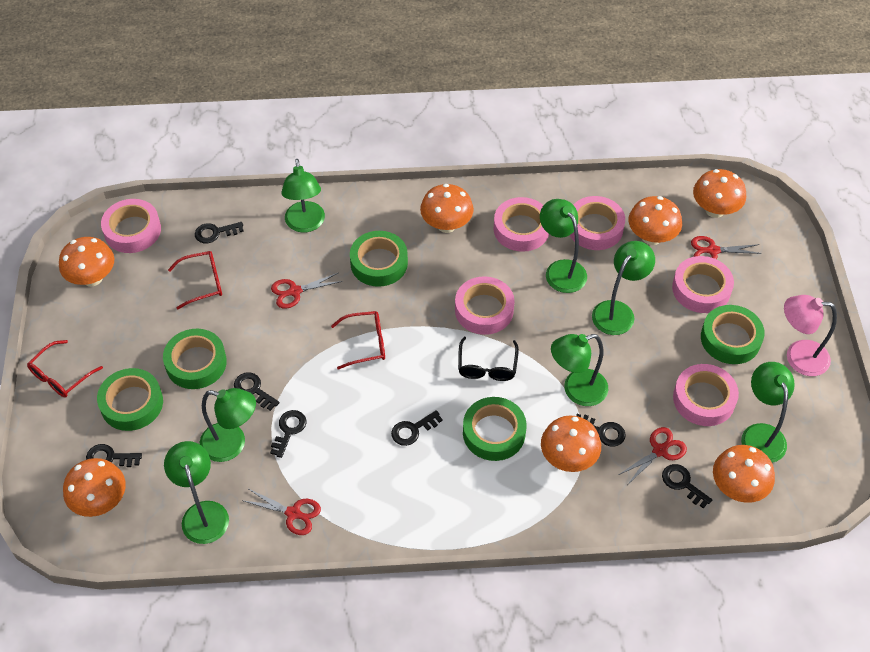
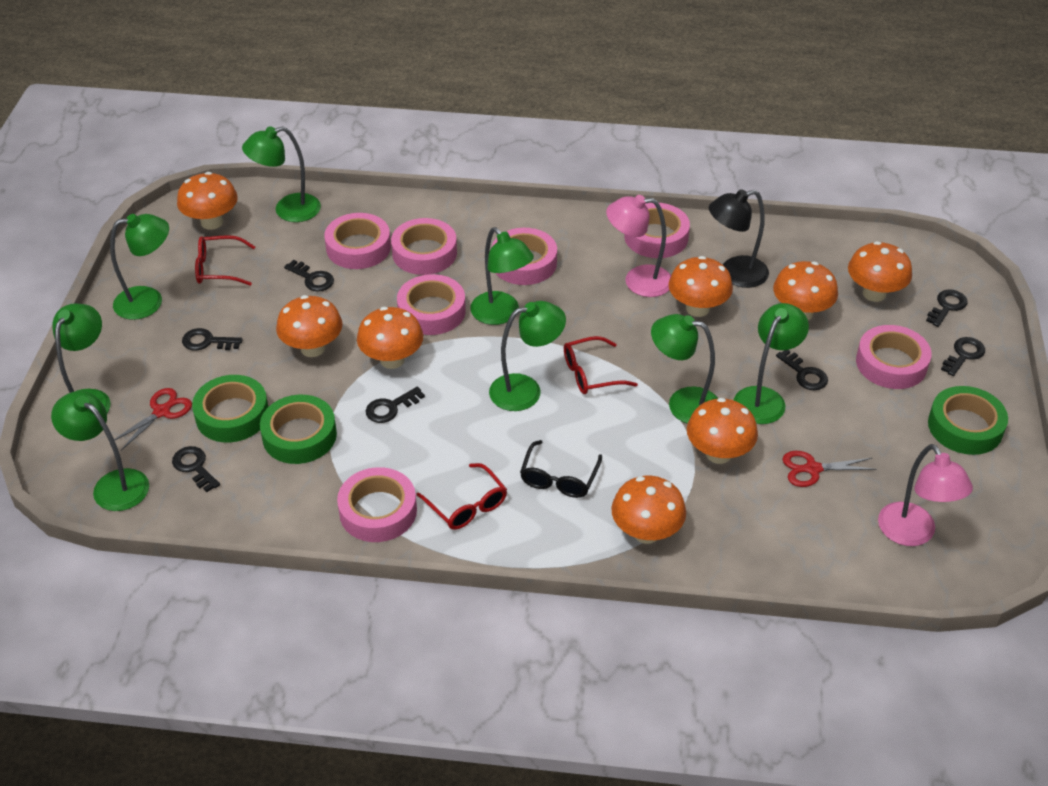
black lamp: none = 0 -> [709,189,769,288] = 1
green lamp: [164,441,229,544] [200,388,256,462] [281,159,325,232] [540,199,587,293] [551,334,608,406] [592,241,655,335] [741,362,795,463] = 7 -> [51,391,149,511] [52,304,111,413] [110,214,169,320] [242,126,321,222] [470,227,534,325] [489,301,566,411] [651,314,718,424] [734,303,809,424] = 8
green tape: [97,368,163,431] [163,329,227,389] [350,231,408,287] [463,397,527,461] [701,305,765,364] = 5 -> [192,375,268,442] [260,395,337,464] [928,386,1008,455] = 3
orange mushroom: [59,237,114,287] [63,458,126,517] [420,184,474,233] [541,415,601,472] [629,196,682,245] [693,169,746,218] [713,445,775,503] = 7 -> [177,172,238,230] [276,295,343,357] [357,307,423,369] [611,476,686,544] [668,256,733,317] [687,398,758,464] [773,261,838,320] [848,241,912,302] = 8
pink lamp: [784,295,837,376] = 1 -> [606,195,671,297] [878,444,973,546] = 2
pink tape: [101,199,161,253] [455,276,515,335] [493,197,549,252] [570,196,625,250] [672,256,734,313] [673,364,739,426] = 6 -> [324,213,391,269] [337,467,417,542] [391,218,457,275] [397,274,466,335] [492,228,557,285] [624,203,690,258] [856,325,931,389] = 7
red scissors: [242,489,321,535] [271,273,343,309] [618,427,687,484] [691,236,762,259] = 4 -> [114,388,192,451] [782,451,877,487] = 2

